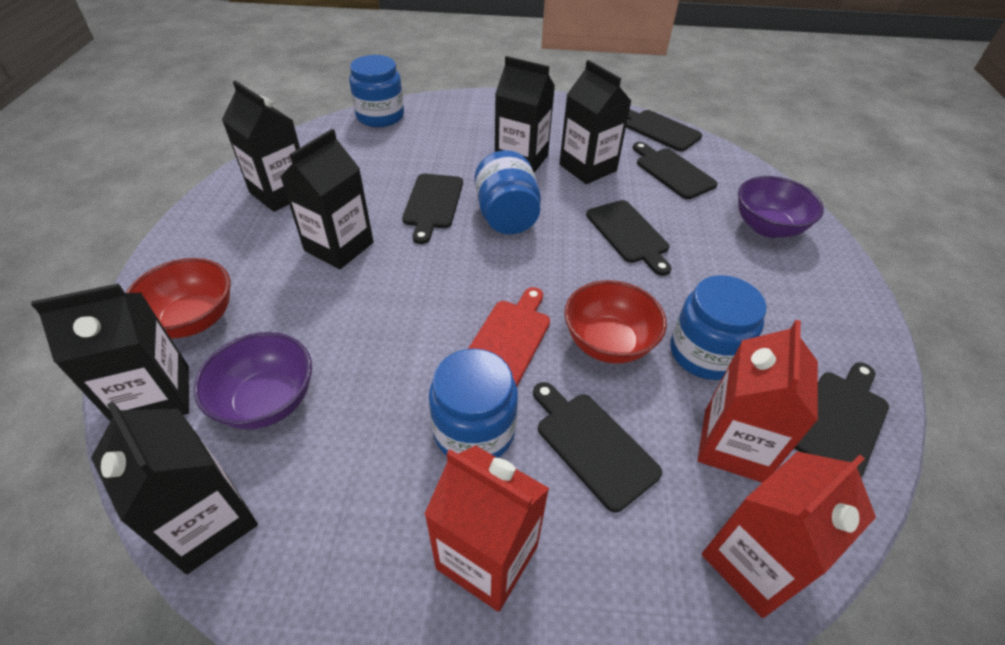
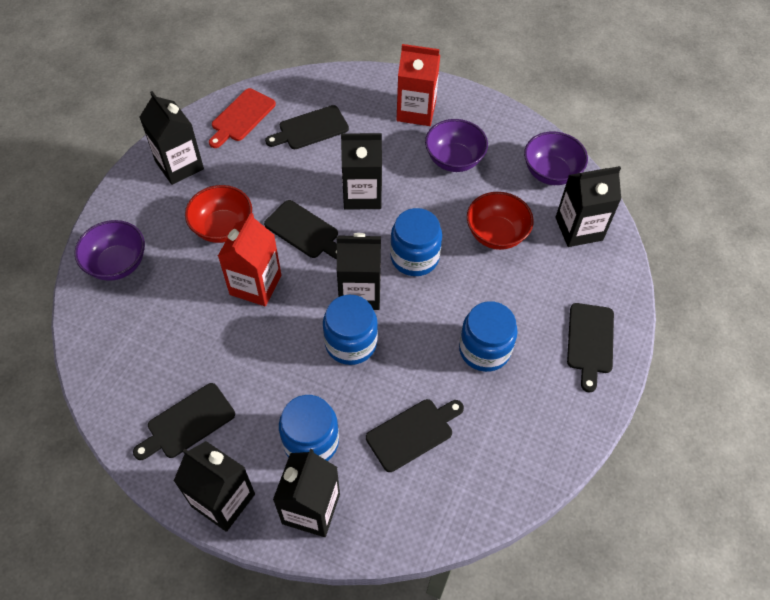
black cutting board: [402,174,463,244] [533,382,662,512] [586,200,671,276] [626,109,702,151] [633,142,718,199] [795,362,889,477] = 6 -> [133,383,235,460] [264,200,338,260] [265,105,349,149] [366,399,464,472] [567,303,614,392] = 5
purple bowl: [193,332,312,429] [738,176,824,238] = 2 -> [75,220,145,281] [425,119,488,172] [524,132,588,185] = 3
red carton: [424,445,549,612] [698,320,818,483] [702,451,876,618] = 3 -> [218,213,281,306] [397,44,440,126] = 2

